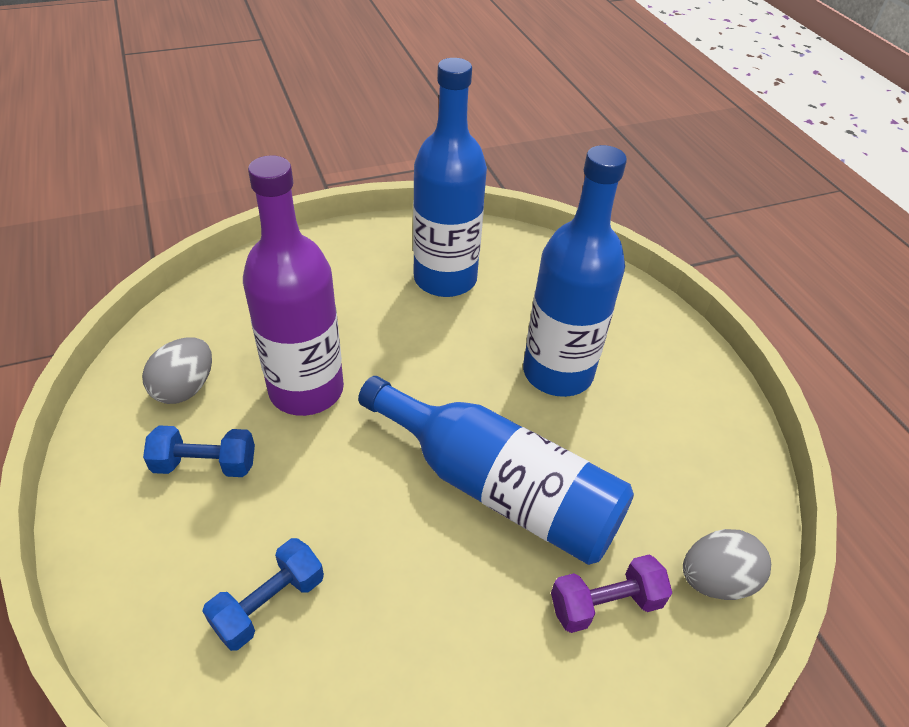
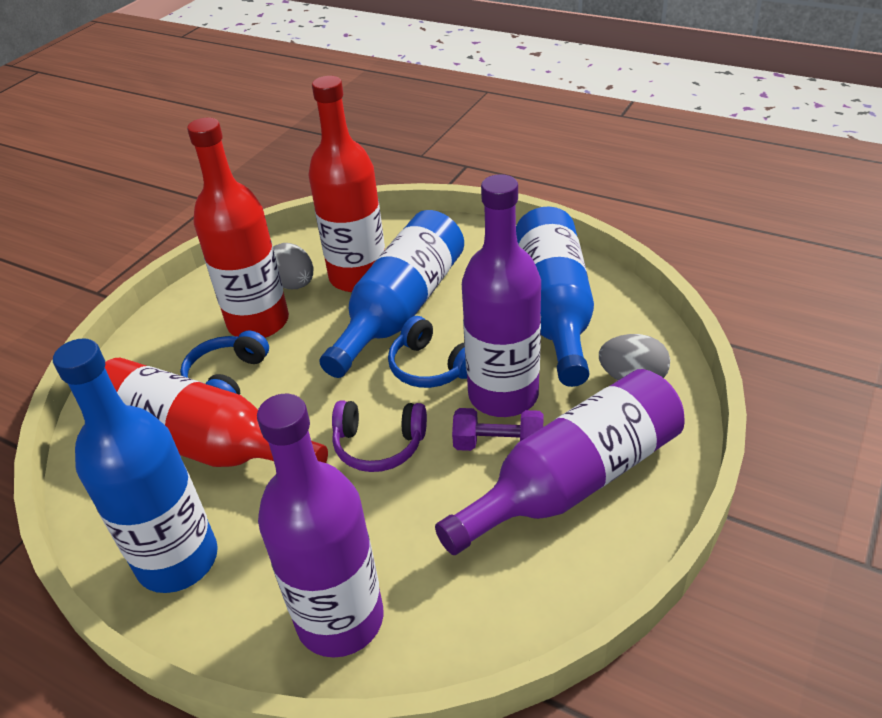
blue dumbbell: [143,425,255,477] [203,538,324,651] = 2 -> none = 0
blue headphones: none = 0 -> [180,331,269,395] [388,316,467,388] = 2
purple bottle: [243,155,344,416] = 1 -> [257,394,384,658] [435,369,685,555] [462,174,541,417] = 3
purple headphones: none = 0 -> [332,400,427,472] = 1
red bottle: none = 0 -> [105,358,328,467] [187,118,289,338] [309,76,385,292] = 3

